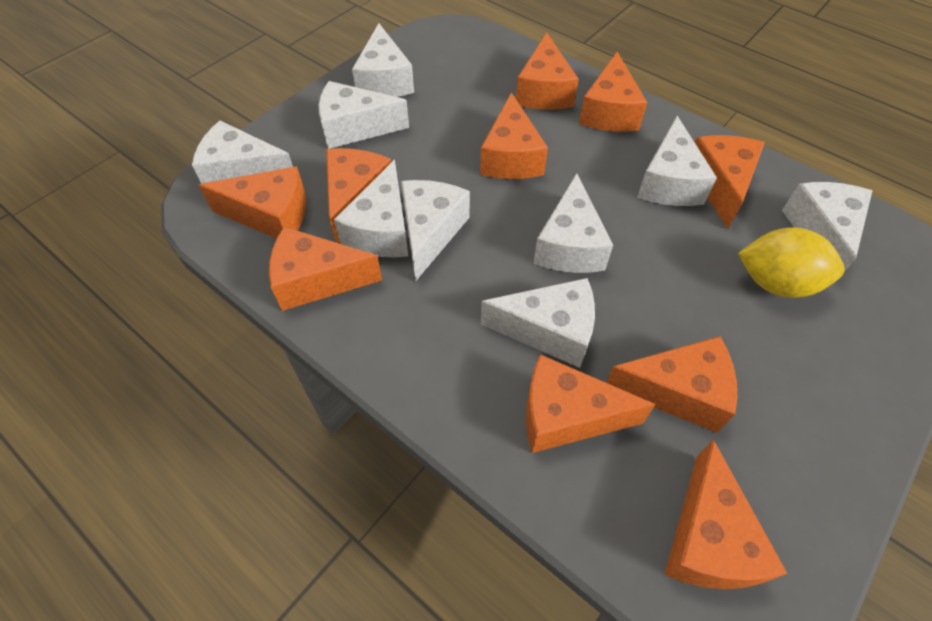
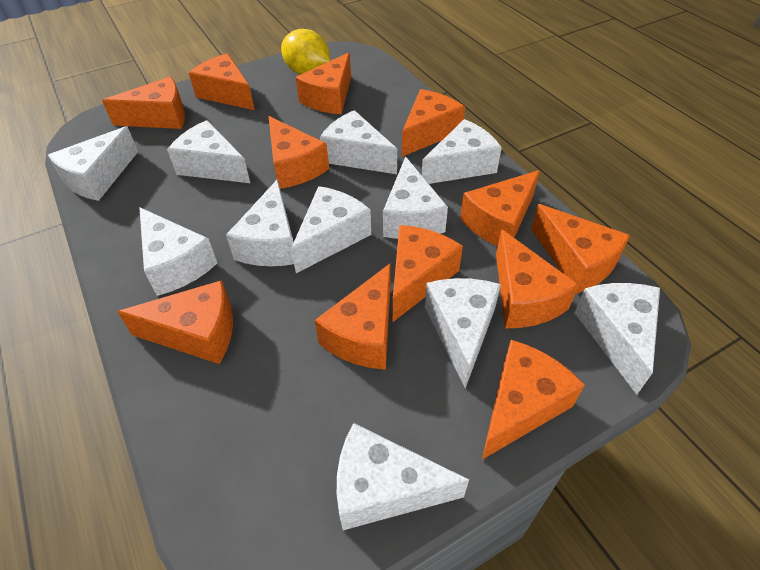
orange cheese: [199,166,306,239] [269,227,382,311] [326,148,391,243] [480,92,548,179] [516,33,579,110] [526,354,656,453] [579,52,648,132] [606,336,737,433] [664,439,788,589] [695,135,765,228] = 10 -> [102,77,185,129] [117,280,233,364] [189,53,255,110] [269,116,329,189] [296,53,351,114] [315,264,390,370] [393,225,463,322] [402,89,465,157] [460,170,540,246] [482,340,585,459] [496,229,579,328] [531,204,630,294] = 12
white cheese: [192,120,293,184] [319,81,409,149] [334,160,408,257] [352,23,414,97] [401,180,470,281] [481,278,595,368] [533,173,613,273] [637,116,717,206] [782,182,872,283] = 9 -> [48,126,138,201] [139,207,217,296] [167,120,250,183] [226,179,294,266] [291,186,371,273] [320,110,397,174] [337,423,469,530] [383,156,448,239] [422,119,502,184] [425,278,501,388] [575,283,660,395] = 11

